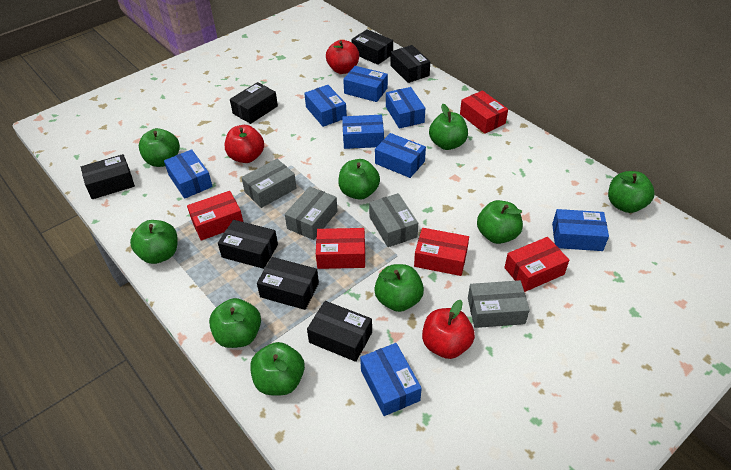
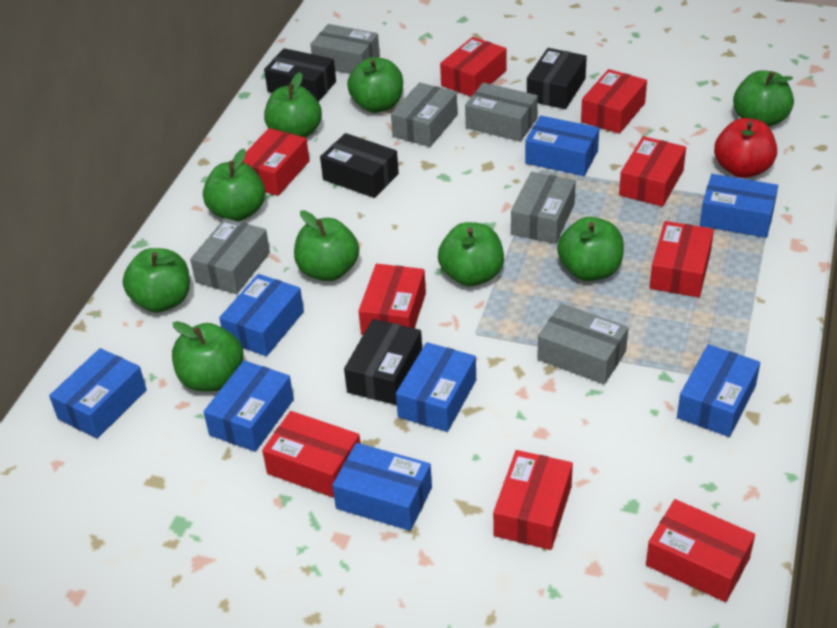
black box: [81,154,135,199] [218,220,278,269] [230,82,278,124] [257,257,319,310] [307,301,372,362] [351,29,393,65] [390,45,430,83] = 7 -> [264,48,336,102] [320,133,399,198] [344,319,422,405] [527,48,587,109] = 4
grey box: [241,159,297,208] [285,186,338,240] [369,193,418,247] [468,280,530,328] = 4 -> [190,218,270,294] [310,24,380,74] [391,82,457,147] [465,83,538,142] [511,172,576,244] [537,303,628,384] = 6
red apple: [225,125,264,163] [326,40,359,74] [422,300,475,359] = 3 -> [714,118,777,178] = 1
red box: [187,191,243,241] [316,228,365,269] [414,228,469,276] [460,90,508,134] [504,237,569,292] = 5 -> [243,128,309,196] [262,411,361,498] [359,264,426,335] [440,37,506,97] [493,450,573,550] [581,69,647,134] [619,136,686,207] [646,499,755,602] [649,221,714,297] = 9

